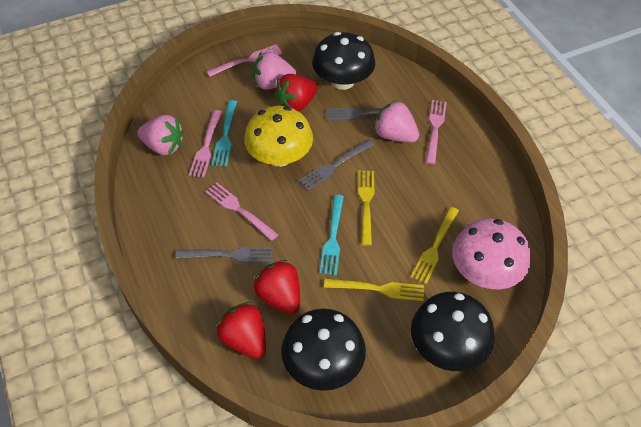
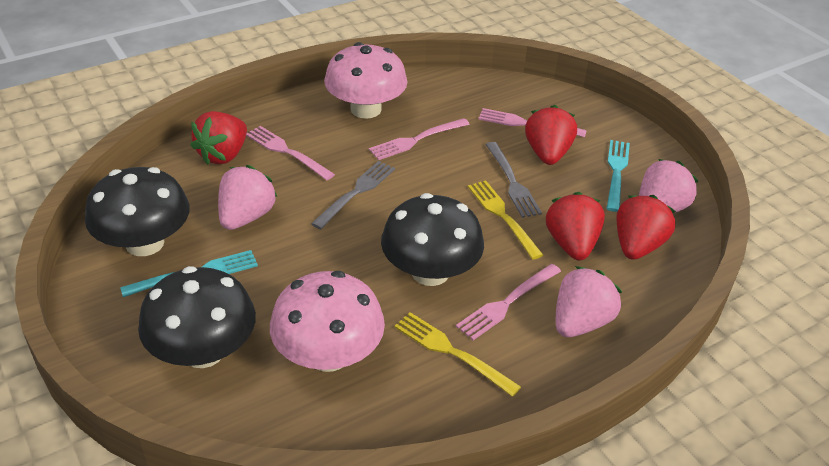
grey fork: [176,247,273,263] [299,139,374,191] [326,108,410,121] = 3 -> [311,161,395,229] [485,142,542,218] = 2
pink mushroom: [452,218,531,289] = 1 -> [270,271,385,372] [324,42,407,119] = 2
red strawberry: [216,302,266,359] [253,260,300,314] [274,74,318,111] = 3 -> [190,111,247,165] [525,105,577,165] [546,192,605,261] [616,195,676,260] = 4
yellow fork: [324,278,424,301] [358,171,374,246] [410,207,459,284] = 3 -> [394,312,521,397] [468,180,543,259] = 2
yellow mushroom: [244,106,313,167] = 1 -> none = 0

